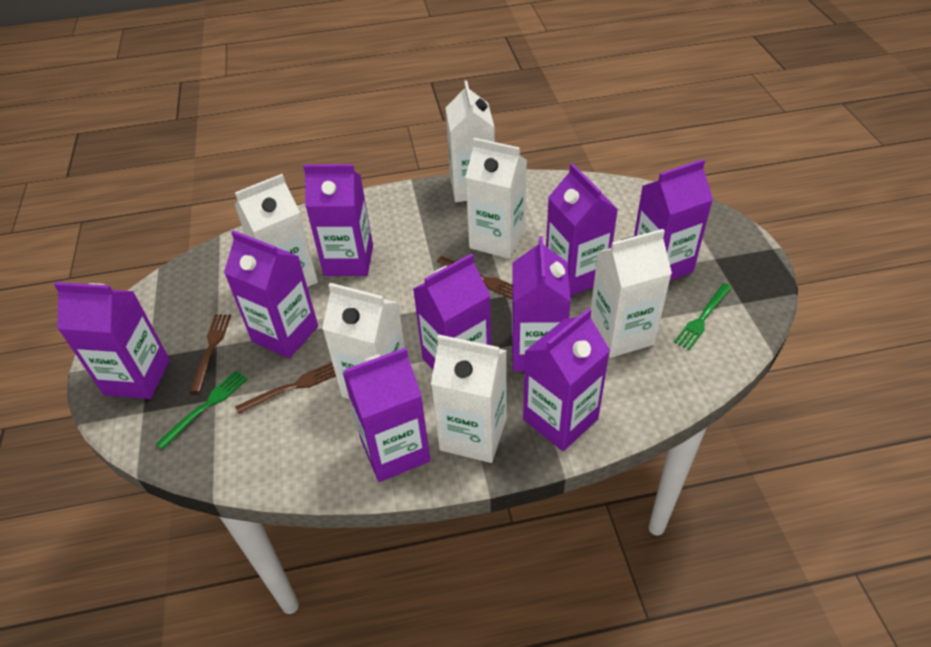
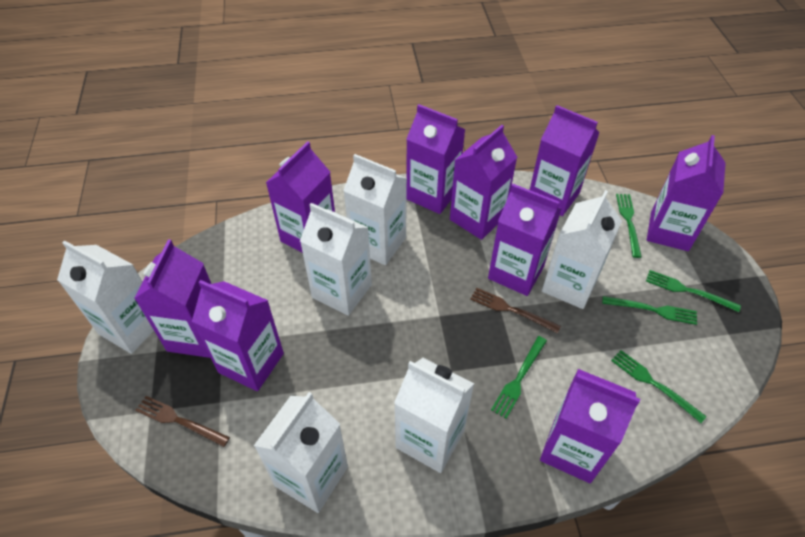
brown fork: [190,314,231,393] [235,362,336,414] [437,256,512,299] = 3 -> [135,396,230,447] [470,288,561,333] = 2
green fork: [156,370,248,449] [674,283,732,350] = 2 -> [491,336,547,419] [602,296,697,325] [611,350,707,423] [616,194,642,258] [646,270,741,312] = 5

